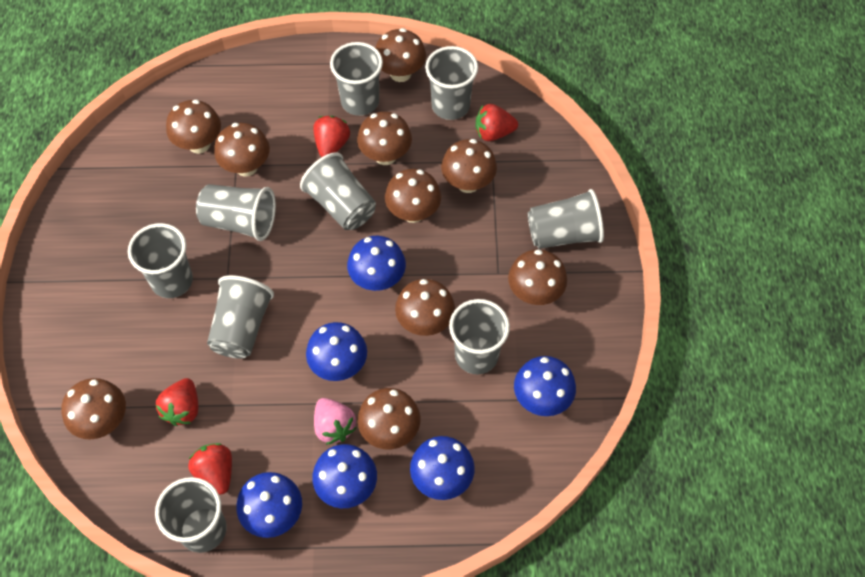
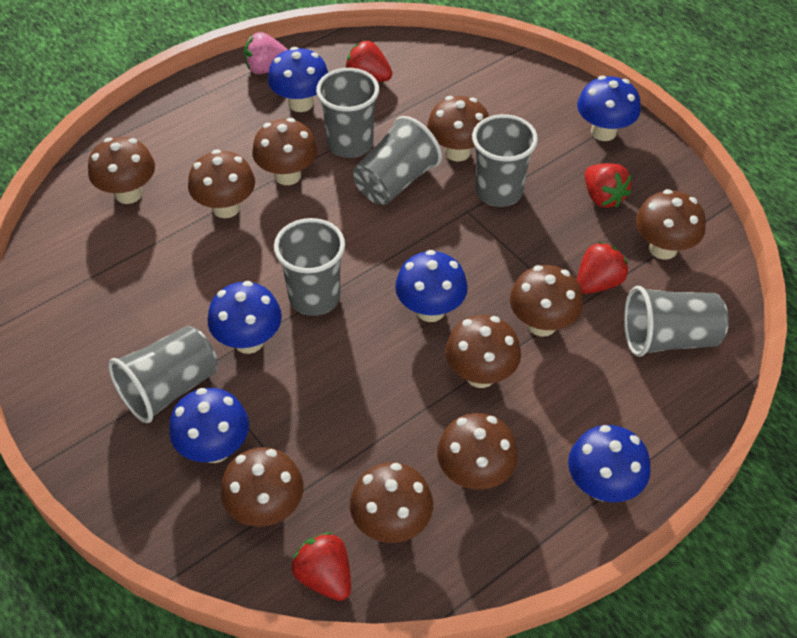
grey cup: [128,223,193,298] [155,477,227,553] [196,184,276,241] [207,275,274,359] [300,152,376,230] [330,42,383,116] [425,46,478,120] [449,299,510,374] [528,189,604,249] = 9 -> [108,326,217,423] [274,218,345,316] [316,68,379,158] [353,116,442,205] [472,114,538,207] [624,286,729,357] = 6

